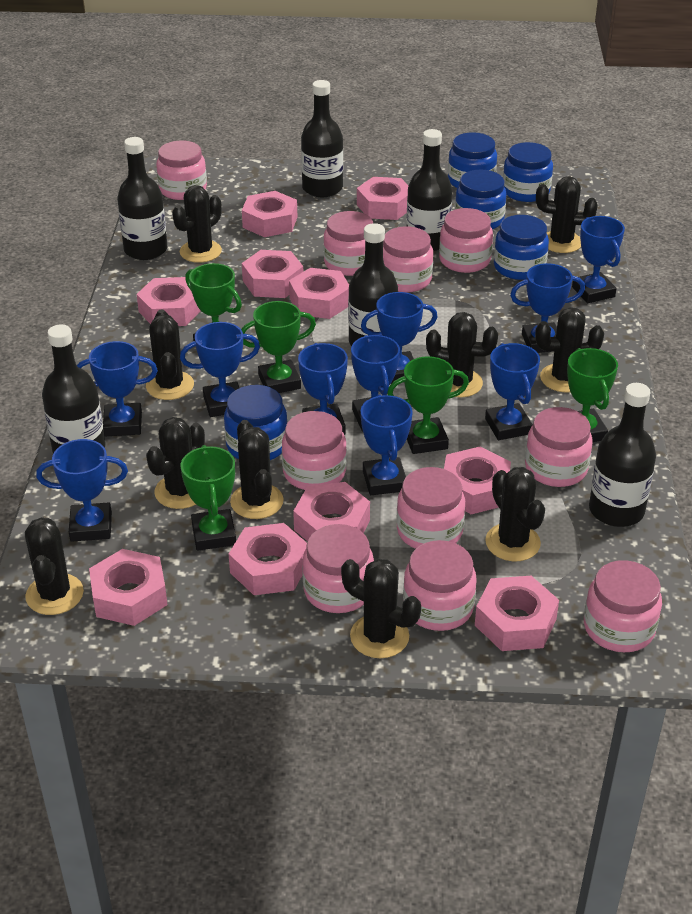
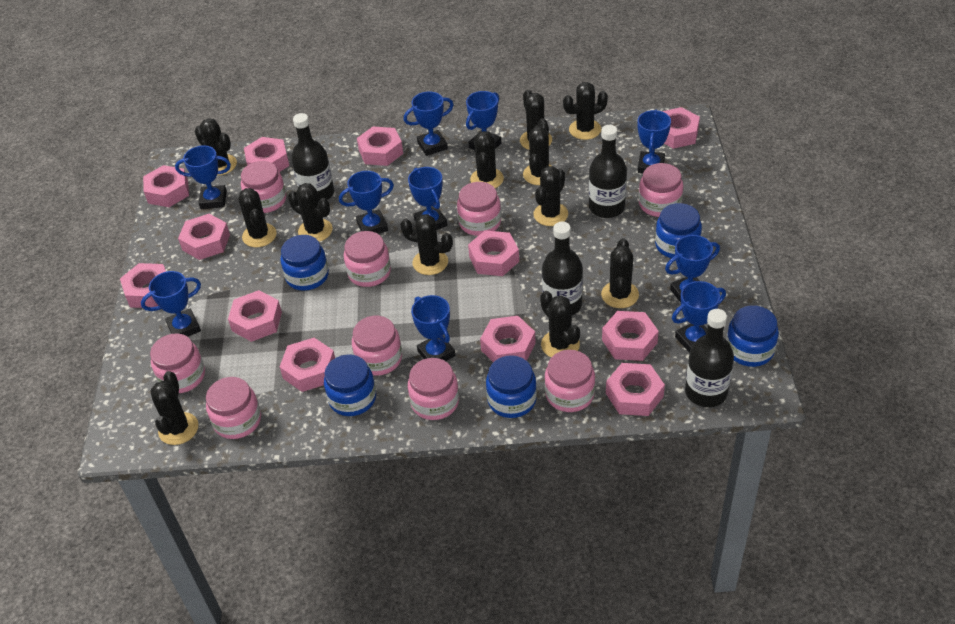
black bottle: [42,324,106,453] [117,137,168,260] [301,80,343,197] [348,223,398,346] [406,129,452,251] [589,383,656,527] = 6 -> [291,113,334,201] [542,222,583,315] [589,125,627,218] [685,309,734,407] = 4
black cactus: [25,517,84,615] [146,310,194,400] [146,417,205,509] [172,185,222,263] [230,420,284,519] [341,559,421,658] [426,312,498,398] [485,467,545,562] [535,307,604,392] [536,176,598,253] = 10 -> [150,371,198,445] [195,118,237,176] [238,188,277,247] [288,183,332,242] [400,214,453,275] [470,131,504,188] [520,90,552,150] [523,122,551,185] [533,166,568,226] [540,291,580,357] [563,82,608,140] [601,238,639,308] = 12
green trophy: [181,445,236,551] [185,263,242,341] [241,301,316,393] [387,356,469,454] [567,348,618,442] = 5 -> none = 0
pink jar: [156,141,207,200] [282,411,347,490] [302,524,374,613] [324,211,373,276] [383,226,433,292] [396,467,465,549] [403,540,476,631] [439,208,493,273] [525,407,593,487] [584,560,662,652] = 10 -> [150,333,205,393] [206,377,261,439] [241,161,286,213] [344,231,391,287] [352,316,402,376] [408,358,459,420] [457,182,501,236] [545,350,595,412] [639,163,683,217] = 9
pink nut: [89,549,168,626] [137,277,201,326] [229,523,307,595] [242,191,297,237] [242,250,303,298] [289,268,349,319] [293,482,370,541] [357,177,409,220] [444,446,511,514] [475,576,559,651] = 10 -> [120,263,166,308] [143,165,189,207] [178,214,230,260] [228,290,282,342] [244,137,289,172] [280,338,335,392] [357,126,403,166] [468,230,519,276] [480,316,536,362] [602,311,659,361] [606,363,665,416] [662,107,700,149] = 12

